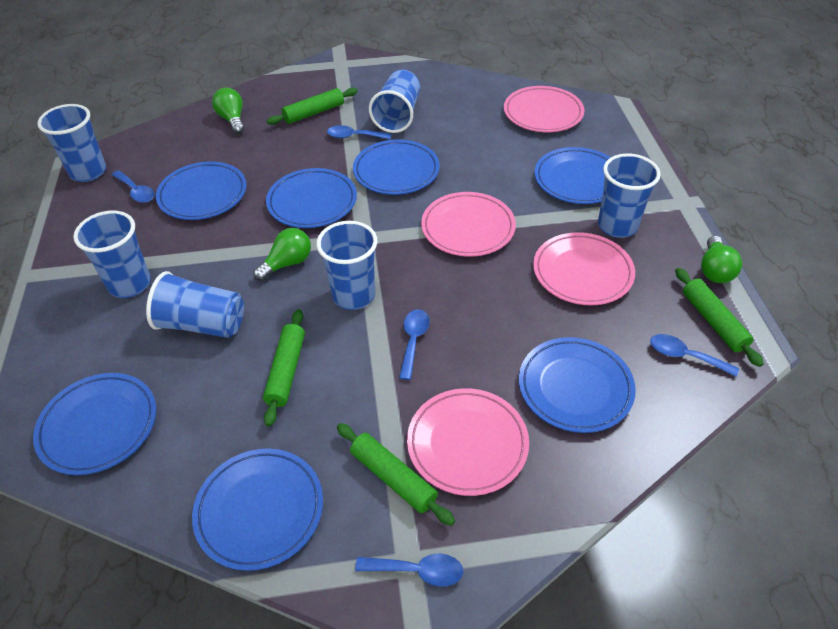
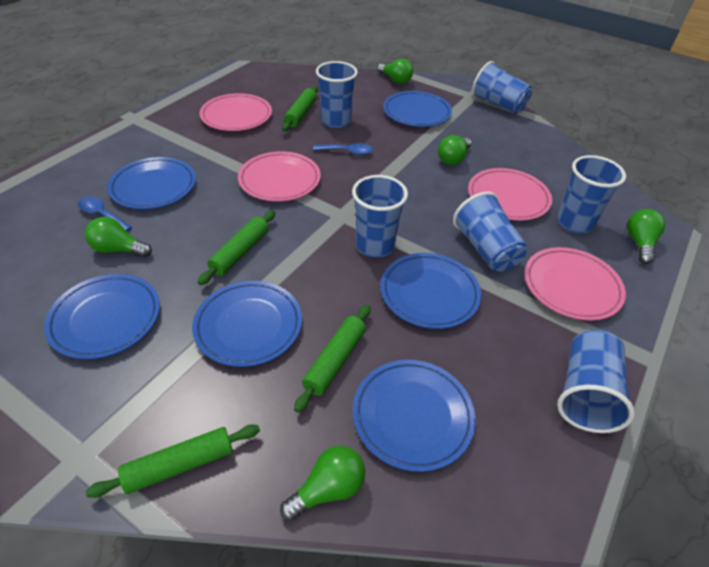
blue plate: [33,373,156,475] [156,161,247,220] [192,448,323,571] [266,168,357,228] [353,140,440,195] [519,337,636,433] [535,147,611,204] = 7 -> [44,274,160,359] [107,157,196,209] [192,281,302,367] [353,360,475,472] [380,253,481,329] [383,91,452,127] = 6
blue spoon: [112,170,155,203] [327,125,392,140] [355,554,463,587] [399,309,430,380] [650,334,739,377] = 5 -> [78,196,132,231] [313,143,373,155] = 2
green light bulb: [212,88,244,134] [253,228,311,281] [701,236,742,283] = 3 -> [85,217,152,257] [280,446,365,521] [378,58,413,84] [438,135,471,165] [627,209,665,264] = 5

